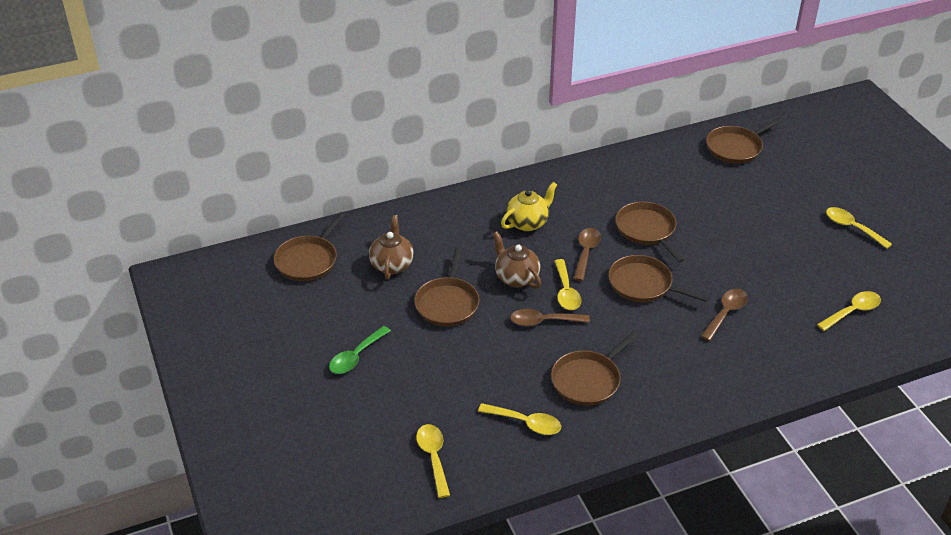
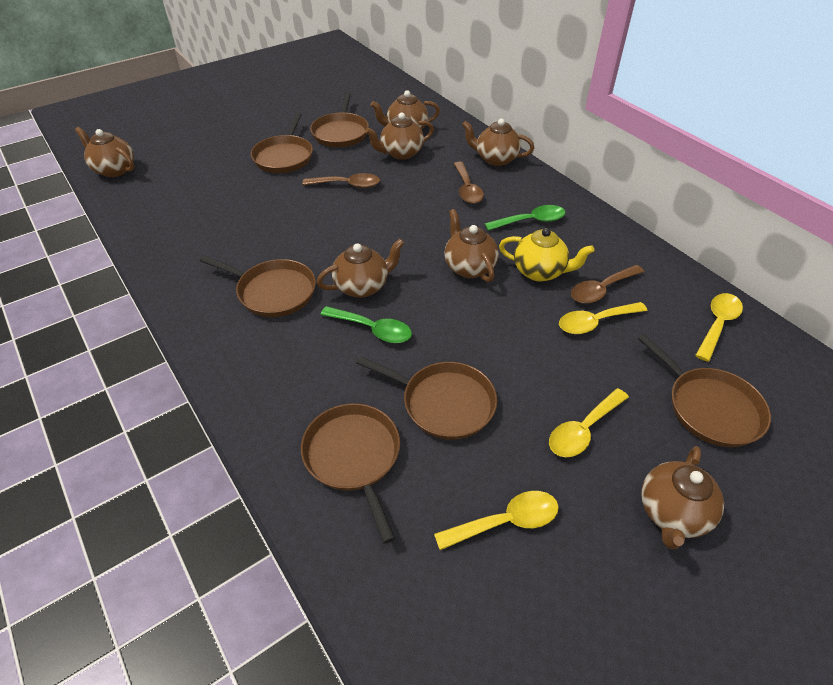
brown teapot: [369,215,414,279] [493,231,541,289] = 2 -> [75,127,134,177] [317,239,404,298] [365,112,434,160] [371,90,440,130] [444,209,499,282] [462,119,534,166] [641,446,724,549] = 7
green spoon: [329,326,391,374] = 1 -> [320,306,412,343] [485,205,566,231] = 2
yellow spoon: [416,424,450,498] [478,403,561,435] [554,259,581,310] [817,291,881,331] [826,207,892,249] = 5 -> [434,491,559,550] [549,388,629,457] [559,302,647,334] [695,293,743,362] = 4

